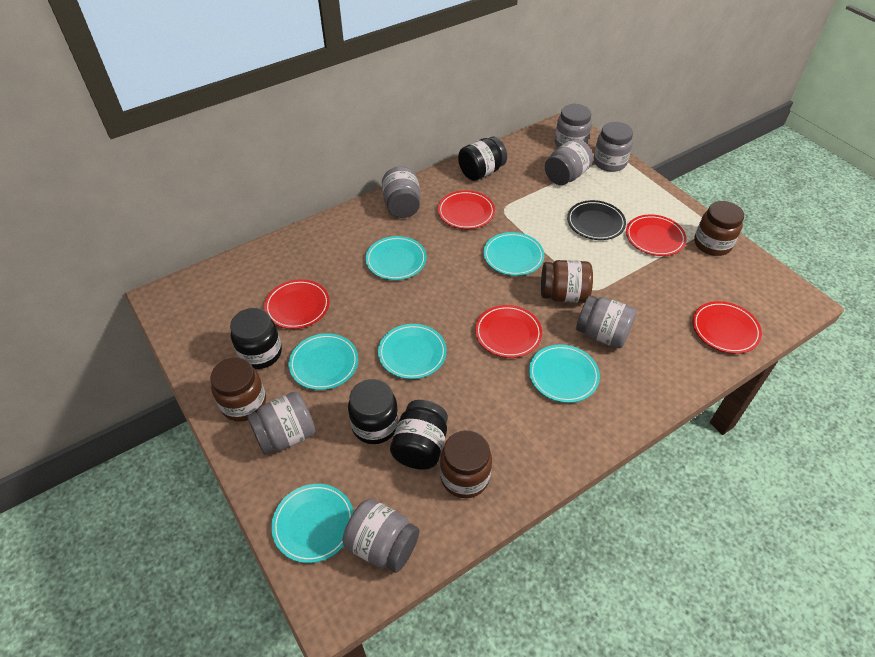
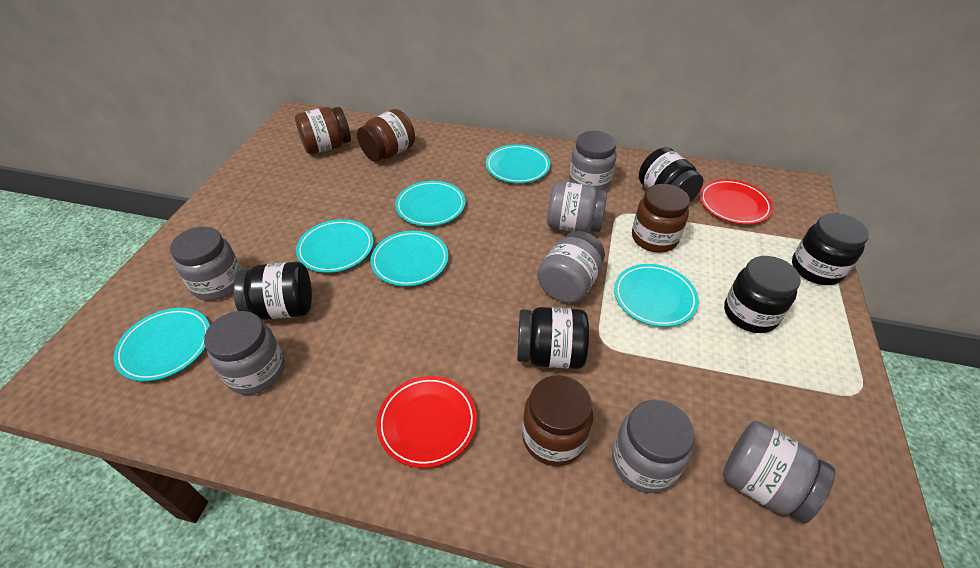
black jar: [230,308,282,369] [348,379,398,444] [390,400,448,470] [458,137,507,181] = 4 -> [233,262,312,320] [517,307,589,369] [639,147,704,202] [724,256,801,333] [792,213,869,285] = 5
black plate: [567,200,626,240] = 1 -> none = 0
red plate: [264,279,330,329] [438,190,495,229] [475,305,542,358] [626,214,687,256] [693,301,762,354] = 5 -> [377,376,477,468] [700,179,773,224] = 2

